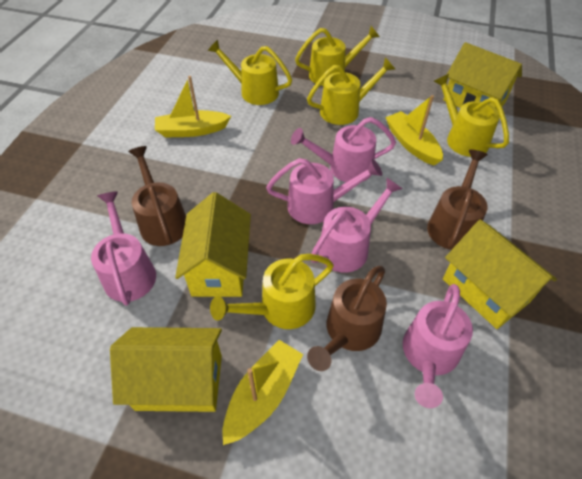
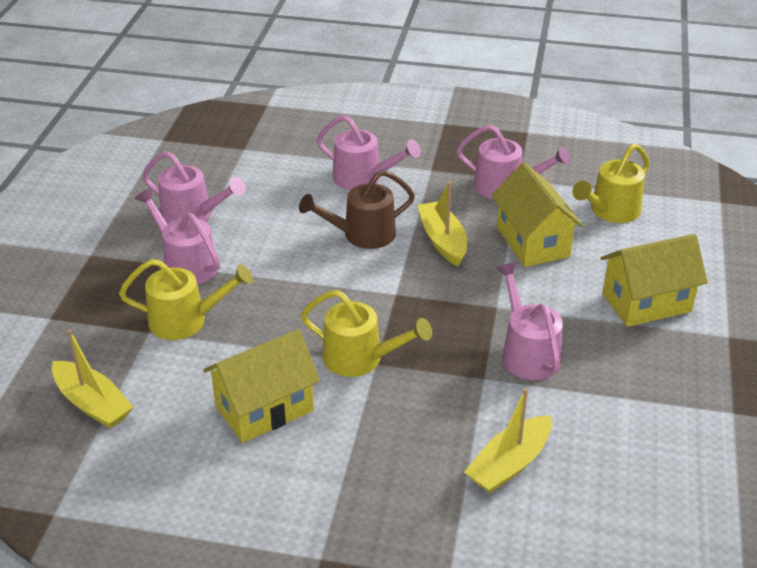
brown watering can: [128,146,186,246] [307,266,387,371] [427,149,488,250] = 3 -> [299,170,415,249] = 1
yellow house: [110,327,222,412] [175,192,251,297] [443,42,522,111] [443,220,557,329] = 4 -> [203,329,320,443] [492,162,583,267] [601,234,708,327] = 3
yellow watering can: [208,39,292,105] [210,254,334,329] [295,26,380,86] [307,58,395,125] [433,74,509,157] = 5 -> [119,259,253,340] [301,290,432,377] [572,144,650,223] = 3

